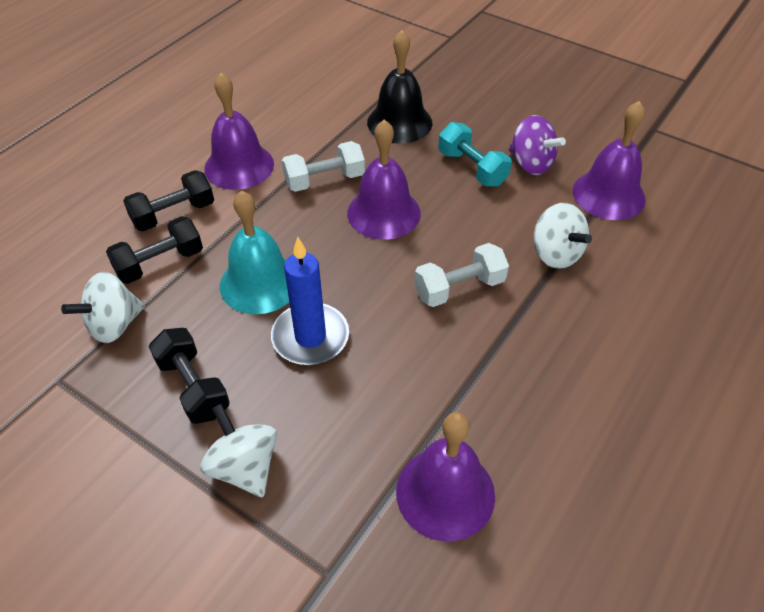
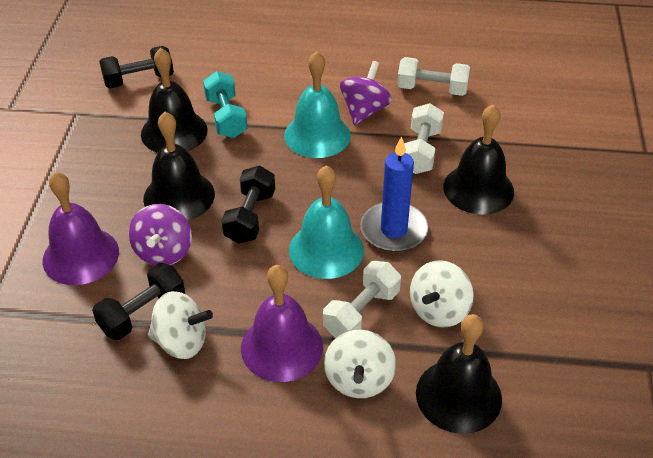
black bell: [367,30,432,143] = 1 -> [141,48,207,153] [143,112,215,221] [416,314,502,434] [443,104,514,215] = 4
purple bell: [204,73,274,190] [347,120,421,240] [396,412,495,542] [573,101,646,220] = 4 -> [43,171,119,285] [241,265,323,382] = 2
purple spinning top: [509,115,566,175] = 1 -> [129,204,192,266] [340,61,392,125] = 2
turquoise bell: [220,190,289,314] = 1 -> [284,51,351,158] [289,165,364,279] = 2
white dumbbell: [282,141,365,192] [414,243,509,307] = 2 -> [323,261,401,339] [397,57,470,96] [404,103,444,174] = 3

